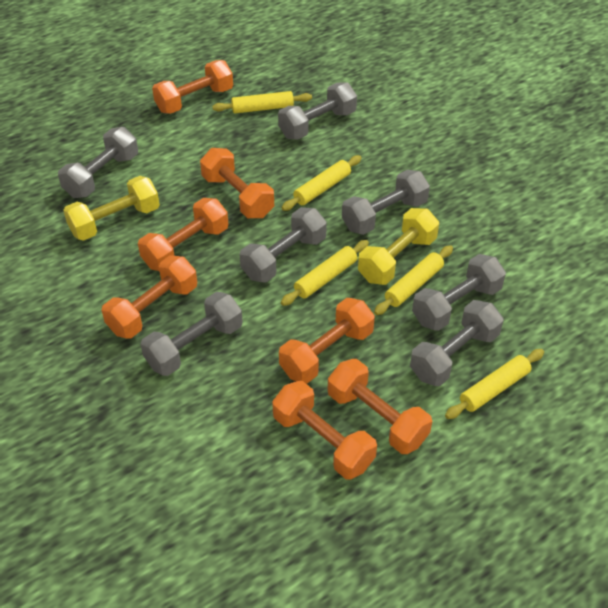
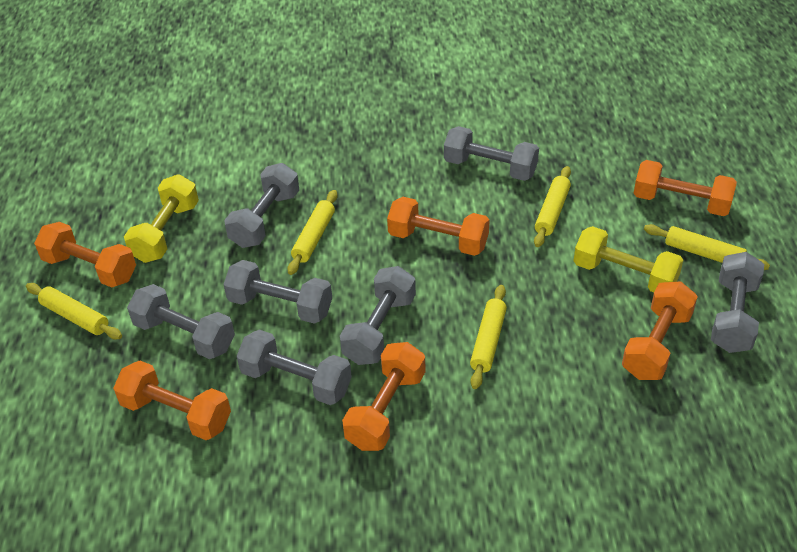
orange dumbbell: [102,255,197,339] [138,198,228,271] [152,60,233,114] [200,148,274,218] [272,381,377,479] [279,298,375,384] [328,359,432,454] = 7 -> [34,222,136,287] [113,360,231,440] [342,342,426,451] [387,197,490,256] [622,281,698,380] [633,160,737,216] = 6

